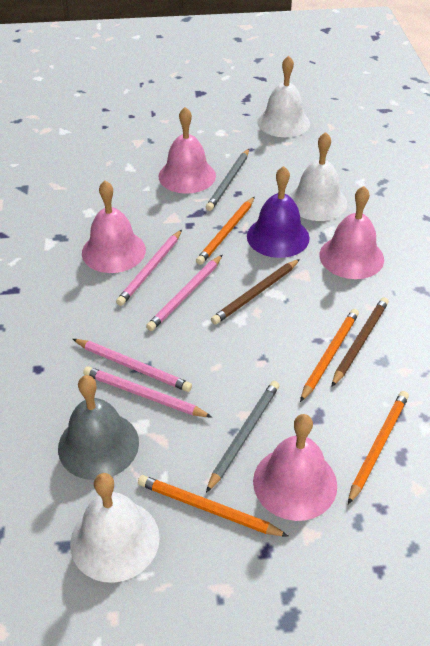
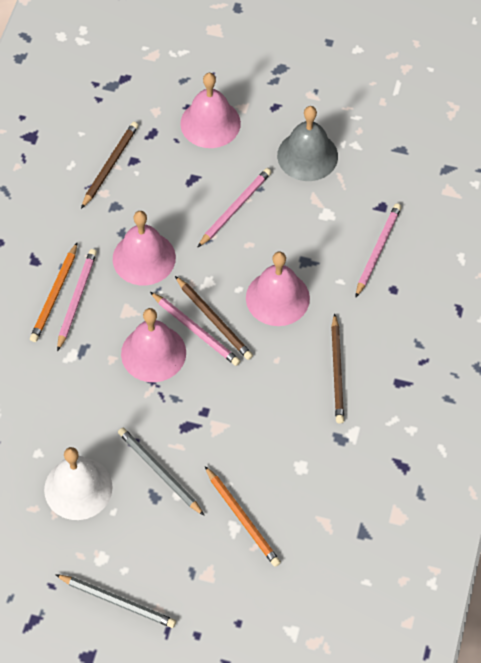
brown pencil: [211,259,300,324] [331,297,389,387] = 2 -> [81,122,139,209] [175,276,253,360] [331,313,344,424] = 3
orange pencil: [138,475,289,537] [196,197,255,265] [300,309,359,402] [348,391,409,505] = 4 -> [30,243,77,342] [205,466,281,567] = 2
purple bell: [247,166,310,258] = 1 -> none = 0
white bell: [70,473,160,583] [257,56,310,137] [289,132,347,221] = 3 -> [44,447,113,520] = 1

